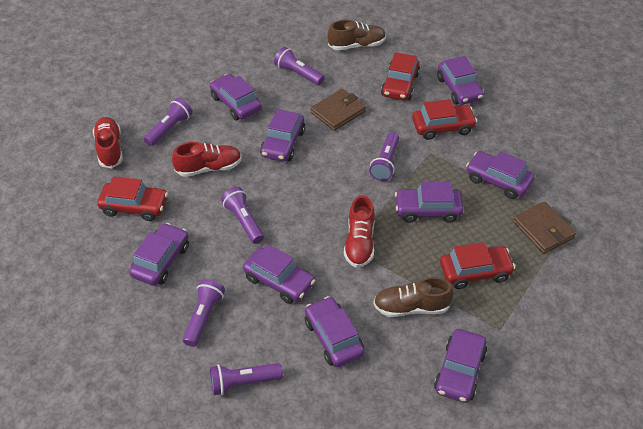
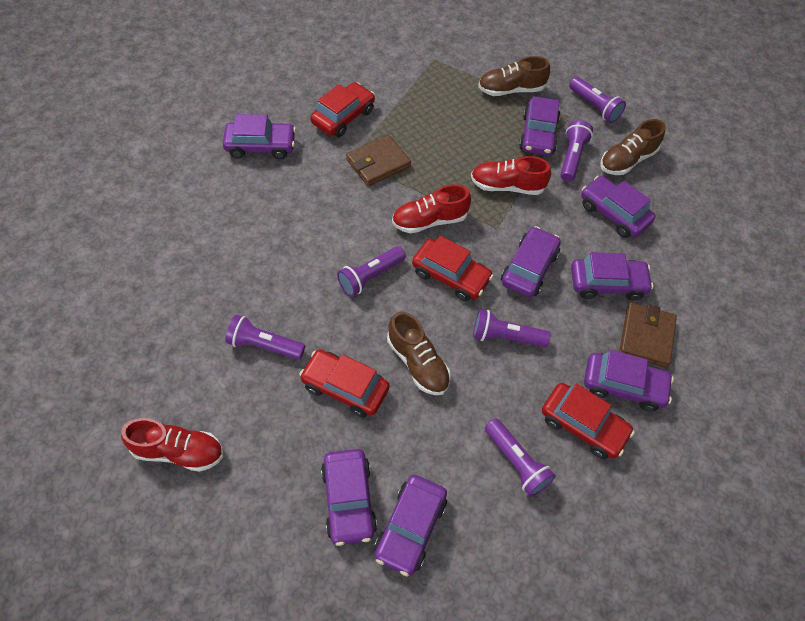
brown shoe: [328,20,386,50] [373,277,454,317] = 2 -> [387,311,451,395] [478,56,550,96] [600,119,666,175] = 3
purple car: [129,223,189,286] [210,74,262,120] [243,244,315,304] [260,109,305,162] [305,296,364,367] [395,182,463,223] [434,329,487,403] [437,56,484,105] [466,151,534,199] = 9 -> [223,114,296,159] [321,449,377,546] [374,475,447,576] [501,226,561,297] [519,96,560,156] [571,252,653,301] [581,176,656,238] [584,350,674,411] = 8

